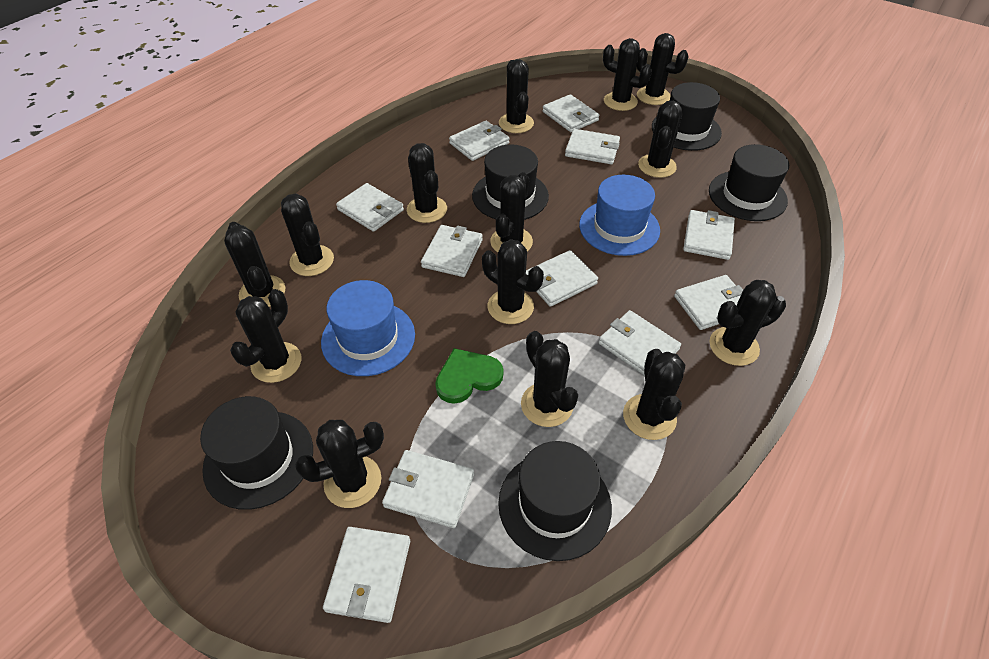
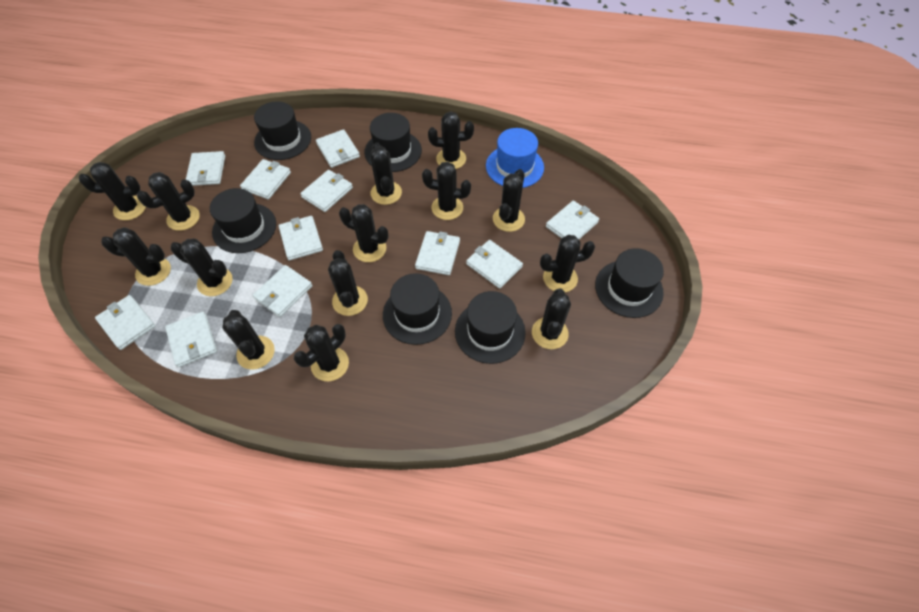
black hat: [200,396,313,510] [472,144,549,220] [498,441,612,561] [652,82,722,151] [709,144,789,221] = 5 -> [210,188,276,253] [254,101,311,160] [364,113,422,172] [383,273,452,345] [455,291,526,364] [595,248,664,318] = 6
blue hat: [321,280,415,376] [579,175,660,256] = 2 -> [486,128,544,188] = 1
green heart: [435,348,503,404] = 1 -> none = 0

